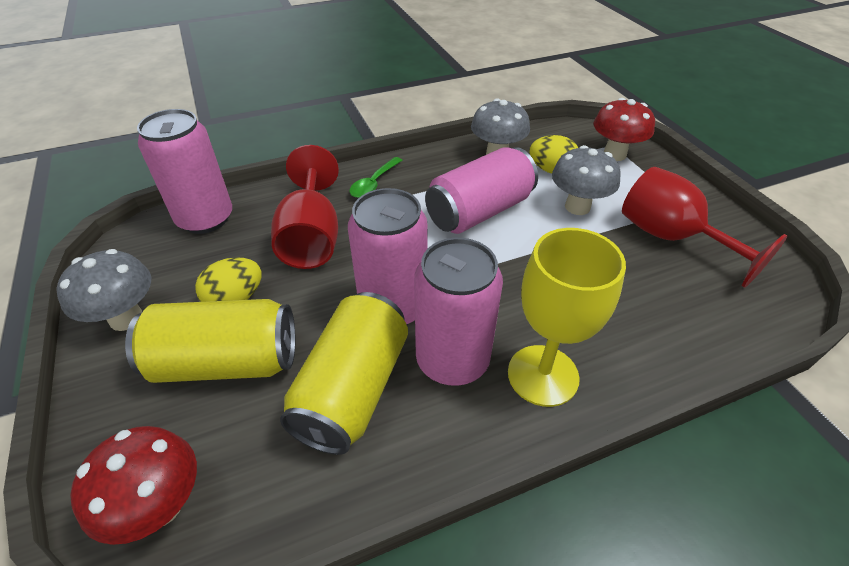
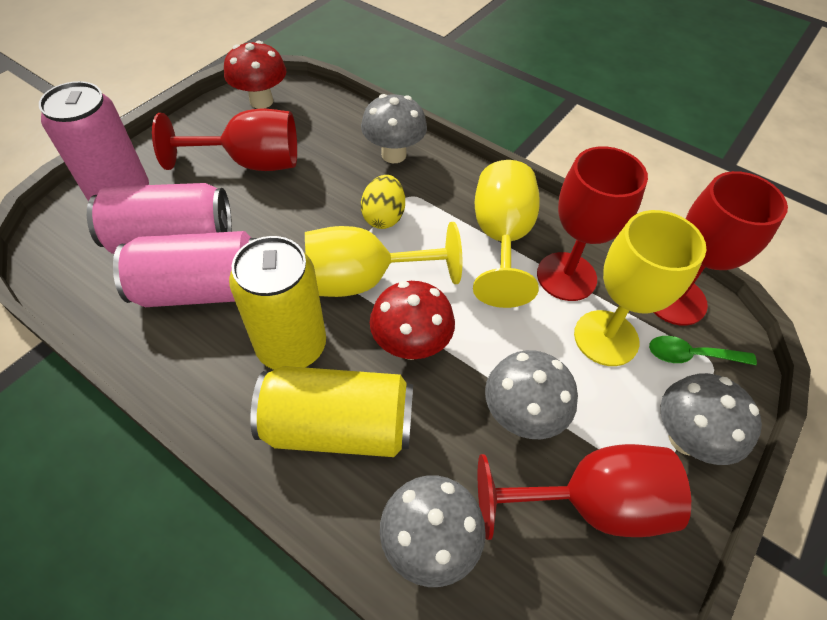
grey mushroom: [56,249,151,331] [471,99,530,155] [552,145,621,215] = 3 -> [361,94,427,163] [380,475,486,587] [485,350,578,439] [661,373,762,465] = 4
pink can: [137,109,232,234] [348,188,428,325] [414,238,503,386] [425,147,538,234] = 4 -> [39,81,149,201] [87,183,232,254] [113,231,257,307] = 3
red goblet: [271,145,339,269] [622,167,788,288] = 2 -> [152,109,297,171] [478,444,691,540] [537,146,648,301] [653,171,788,326] = 4
yellow egg: [195,257,262,302] [529,135,578,174] = 2 -> [361,175,405,229] = 1
yellow goblet: [508,228,626,407] = 1 -> [305,222,462,297] [473,160,540,308] [574,210,706,366] = 3

